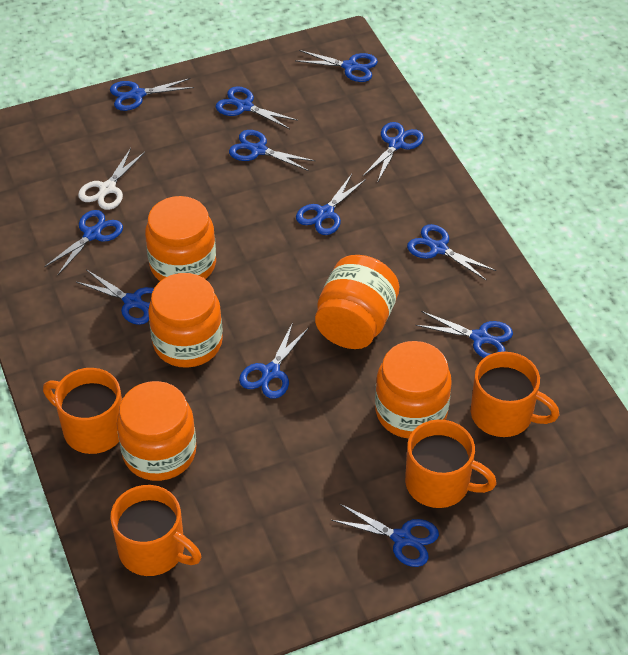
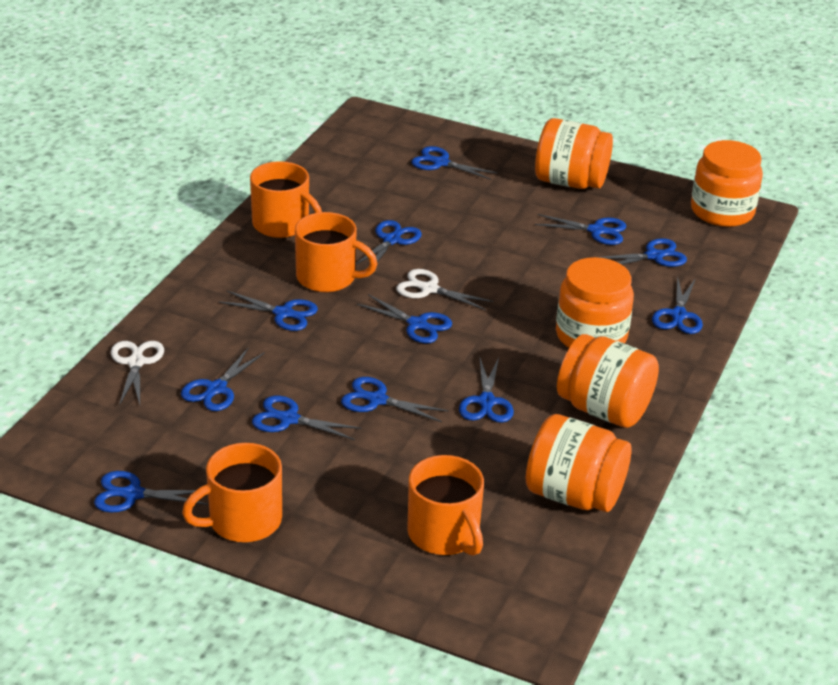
white scissors: [78,148,145,210] = 1 -> [111,341,164,406] [396,269,493,310] = 2

